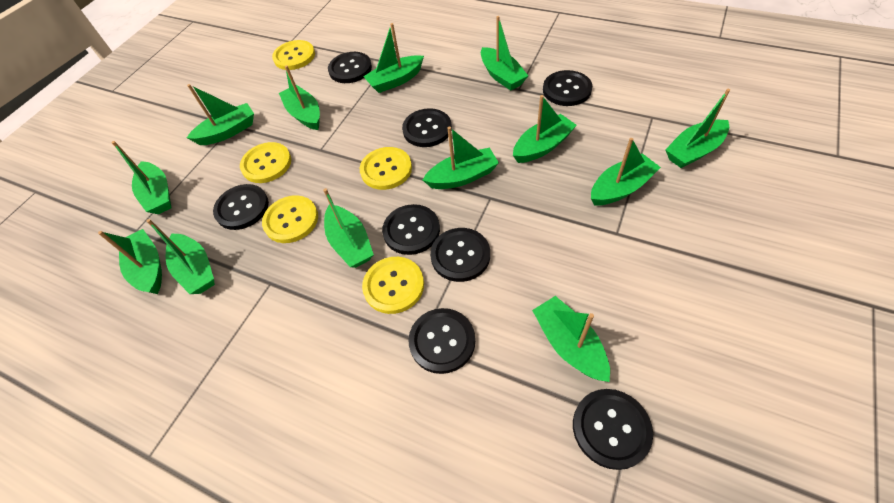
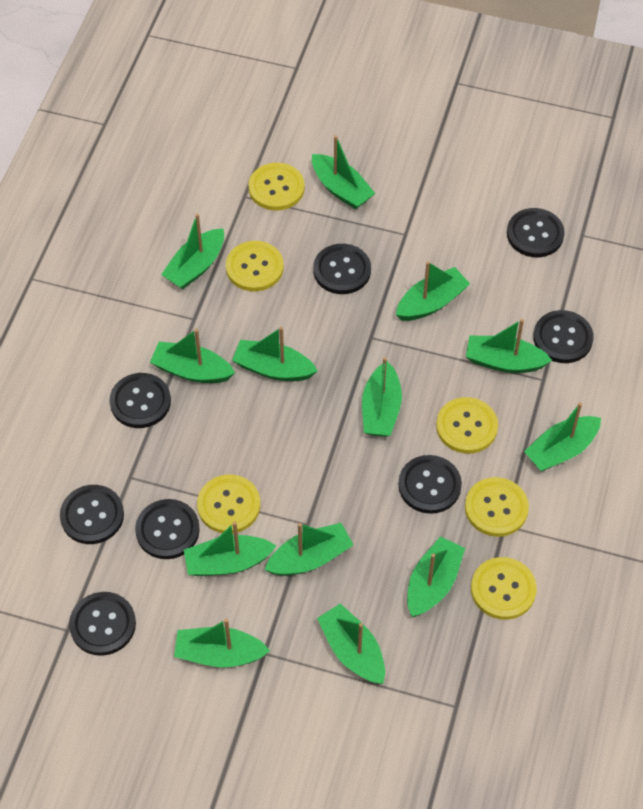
yellow button: [240,142,291,183] [262,195,318,243] [272,40,315,70] [360,147,412,190] [362,257,424,314] = 5 -> [197,475,260,534] [226,241,284,291] [249,163,305,211] [436,397,498,454] [465,477,529,537] [471,557,537,620] = 6

